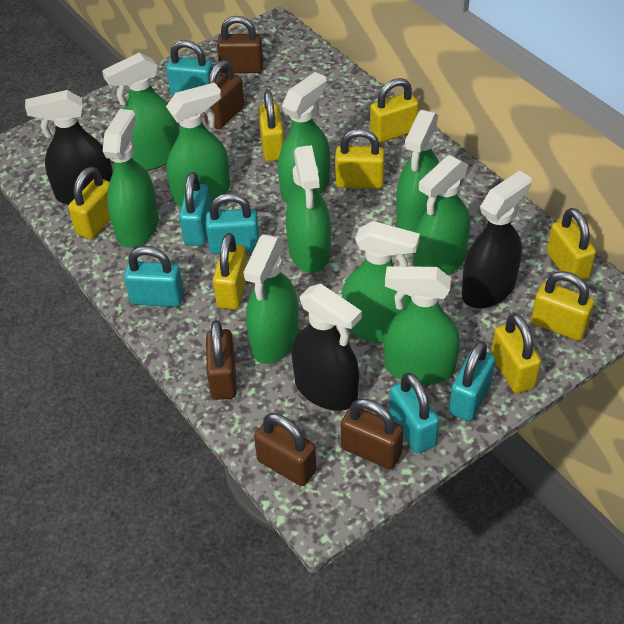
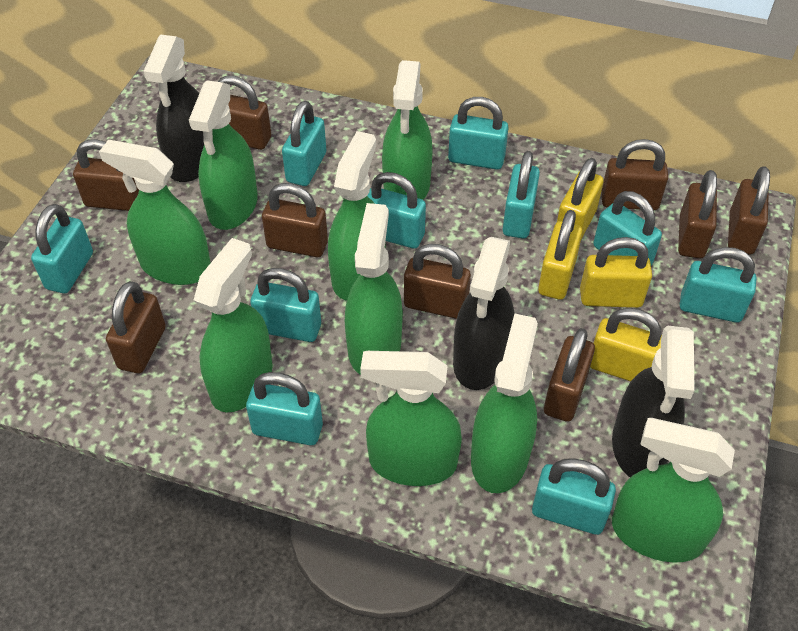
brown padlock: [204,60,244,129] [206,320,237,400] [217,16,263,73] [254,413,317,486] [341,399,403,469] = 5 -> [73,139,139,211] [106,281,166,373] [218,76,271,150] [262,183,328,257] [404,244,471,319] [544,328,595,422] [601,139,668,210] [678,170,717,258] [728,166,770,255] = 9
green spray bottle: [102,53,179,171] [103,109,159,248] [166,83,230,207] [244,235,299,364] [278,72,330,204] [286,145,331,273] [342,221,420,343] [384,266,460,385] [396,110,440,232] [413,155,470,275] = 10 -> [99,140,211,285] [189,80,258,230] [194,238,273,413] [328,131,386,300] [345,203,403,375] [360,351,462,486] [382,60,433,200] [471,314,538,493] [612,418,735,563] = 9
turquoise padlock: [124,246,184,307] [166,40,213,96] [179,172,211,246] [206,193,259,254] [389,373,439,454] [449,341,495,421] = 6 -> [31,204,93,293] [246,372,323,446] [250,268,321,342] [282,101,326,186] [367,172,426,249] [448,97,509,170] [503,151,540,239] [532,458,616,535] [593,191,662,265] [680,247,756,323] = 10
yellow padlock: [68,167,111,240] [213,233,247,310] [258,90,284,162] [335,129,385,189] [370,78,419,143] [491,313,541,393] [531,271,594,341] [547,208,596,284] = 8 -> [538,210,583,300] [557,158,604,239] [580,237,652,308] [590,308,662,381] = 4

